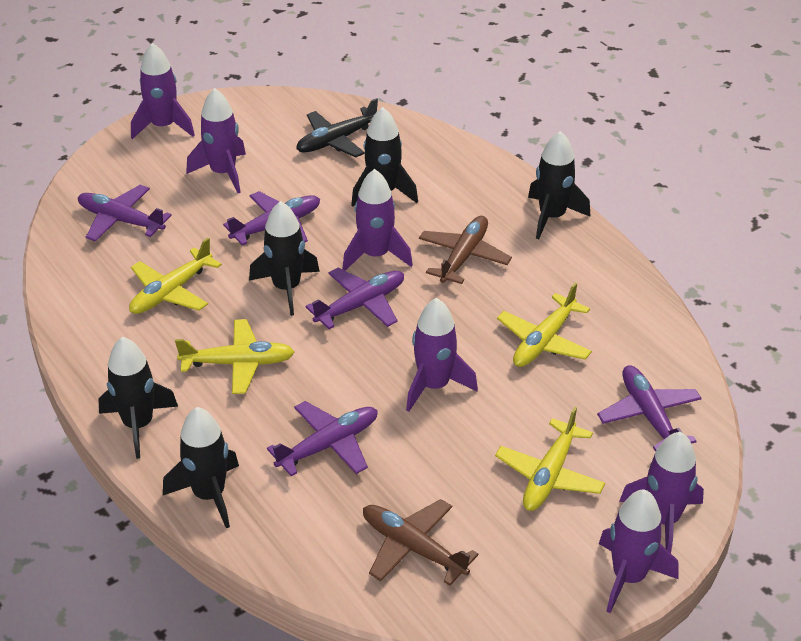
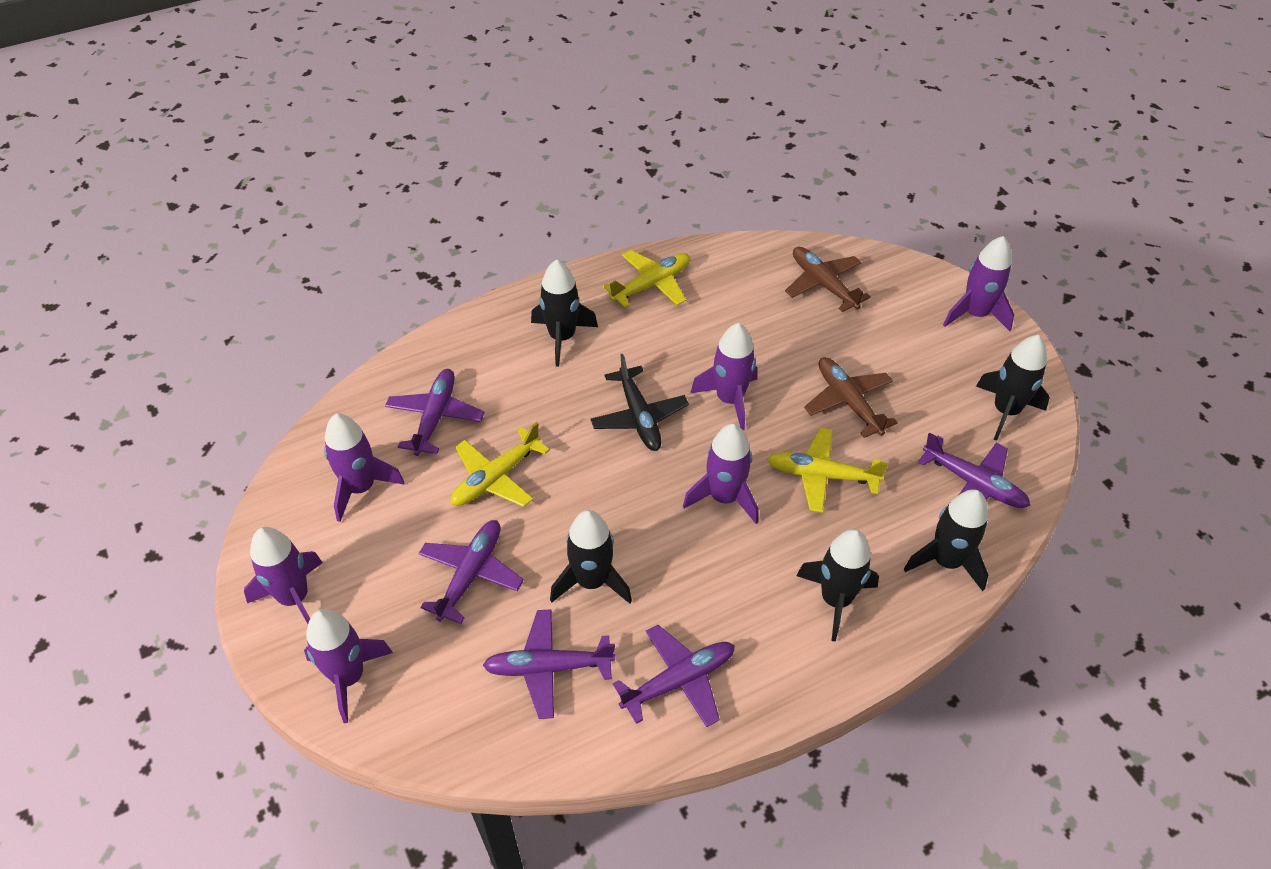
yellow plane: [129,238,222,314] [175,319,294,394] [495,406,605,511] [497,283,592,367] = 4 -> [450,422,550,507] [603,250,690,308] [767,428,888,513] = 3

